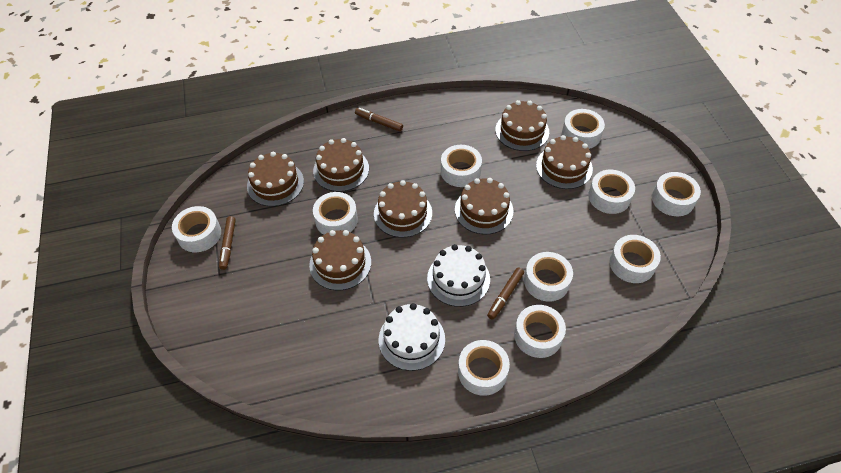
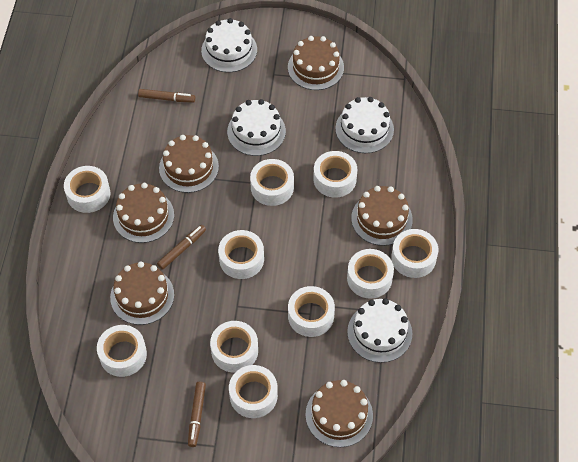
brown cake: [247,152,304,207] [309,230,371,290] [313,138,369,192] [374,180,432,238] [455,178,514,234] [495,100,549,151] [536,135,593,189] = 7 -> [110,262,174,325] [113,183,174,243] [159,135,219,193] [288,36,344,90] [305,380,373,447] [351,186,413,246] = 6
white cake: [379,303,445,371] [427,244,490,307] = 2 -> [201,18,257,72] [227,99,286,156] [335,97,394,153] [347,298,412,363] = 4

